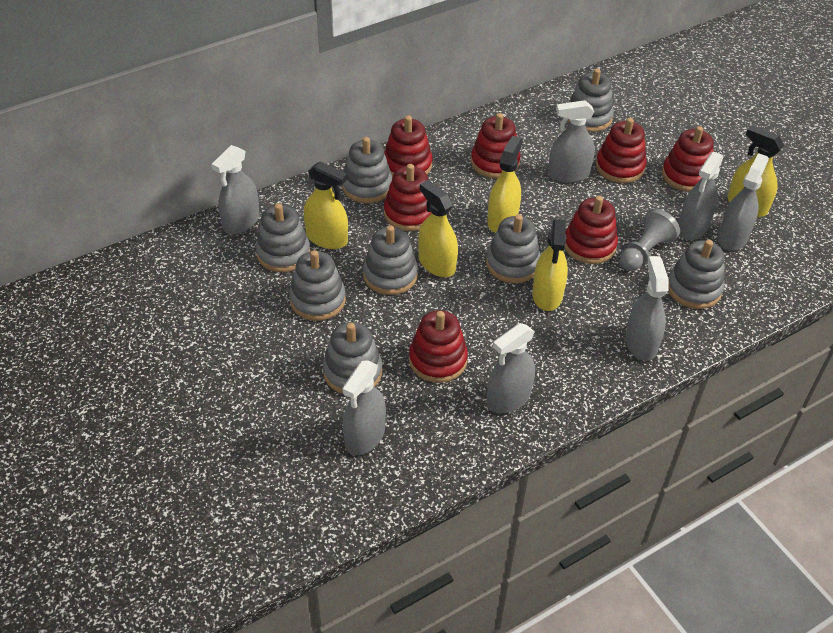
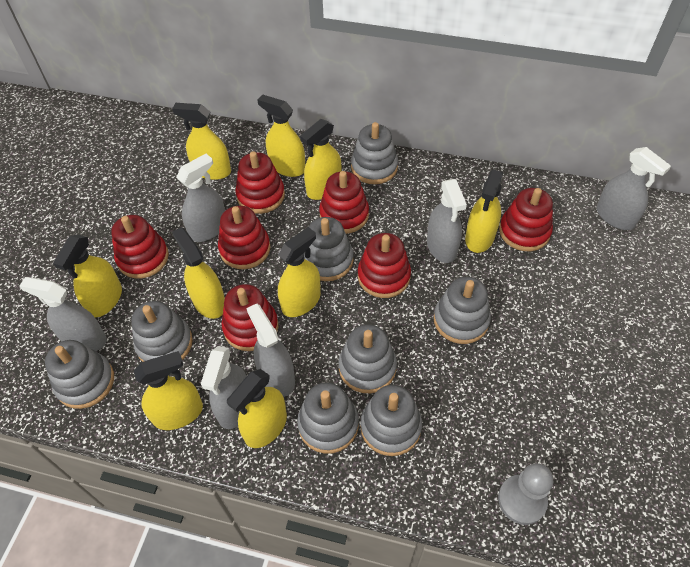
grey spray bottle: [212,145,260,234] [342,360,386,455] [487,323,535,414] [548,100,595,183] [625,256,668,361] [678,151,724,240] [718,153,769,251] = 7 -> [19,277,107,351] [176,154,225,242] [201,346,246,429] [246,304,295,397] [427,179,467,263] [597,147,671,230] = 6
yellow spray bottle: [304,161,348,249] [418,180,458,277] [487,136,523,233] [532,219,568,311] [728,125,784,217] = 5 -> [53,235,122,317] [134,351,203,430] [172,103,231,180] [172,227,225,319] [227,369,287,448] [258,95,305,177] [278,227,321,317] [300,119,342,200] [465,170,504,253] = 9

